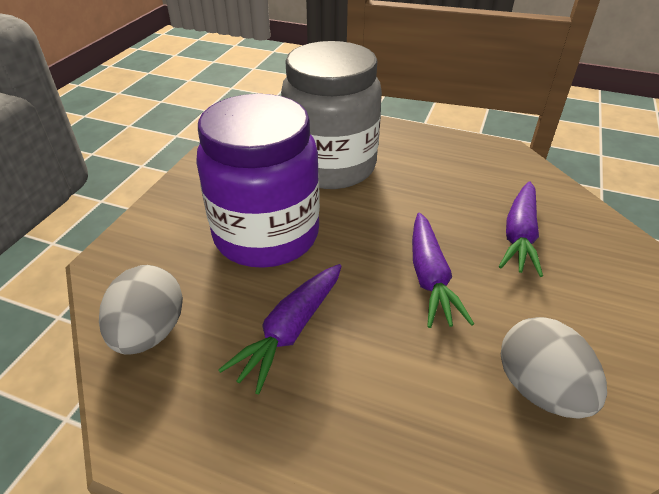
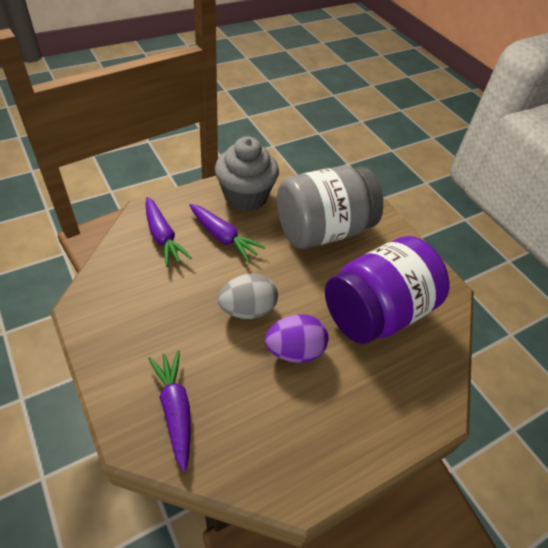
grey cupcake: none = 0 -> [215,137,279,211] = 1
grey egg: [99,265,183,355] [501,317,607,419] = 2 -> [218,273,278,319] = 1
purple egg: none = 0 -> [265,314,328,363] = 1

